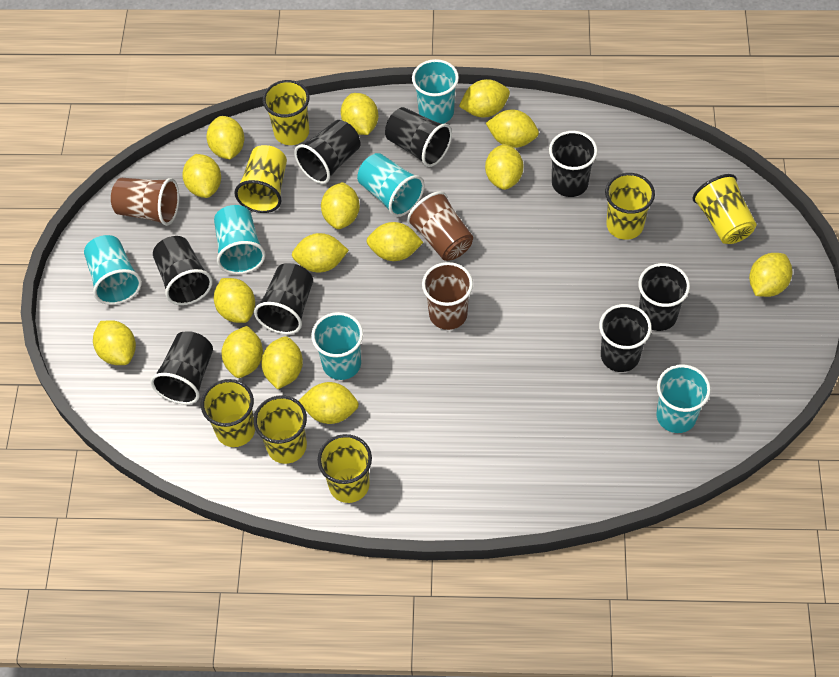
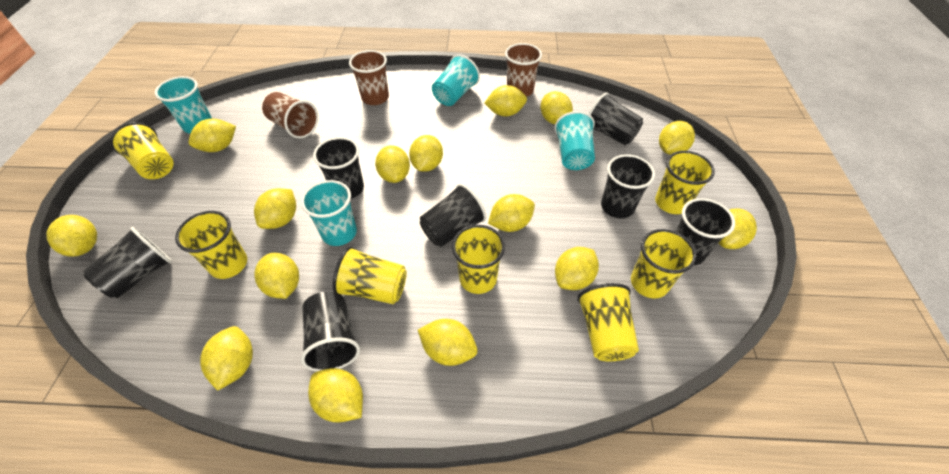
black cup: [150,331,213,405] [153,236,213,305] [254,263,313,334] [294,120,360,184] [385,107,452,167] [549,131,598,197] [599,304,652,372] [638,263,690,331] = 8 -> [83,227,172,298] [301,292,360,372] [313,137,364,199] [420,184,486,247] [589,92,643,145] [601,154,655,218] [676,198,735,265] = 7
turquoise cup: [84,235,142,305] [214,205,265,274] [311,312,363,380] [357,153,425,217] [412,59,459,124] [656,364,711,433] = 6 -> [155,76,212,134] [301,180,357,246] [432,54,480,106] [554,111,595,170] = 4

